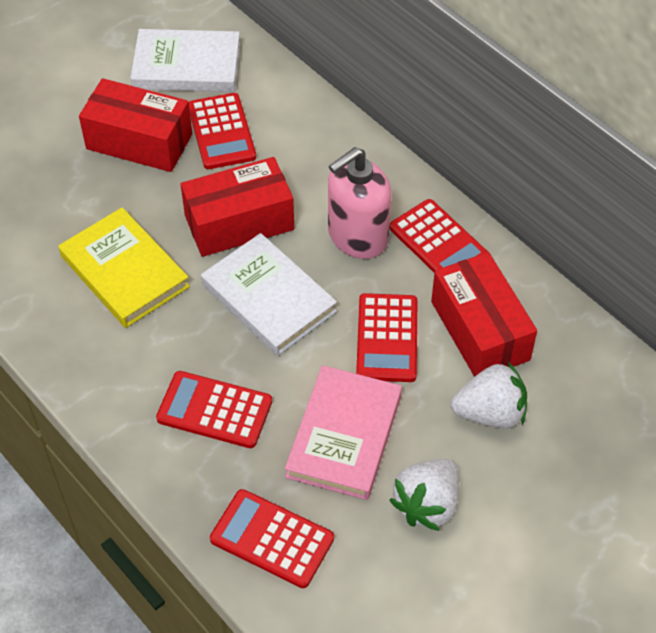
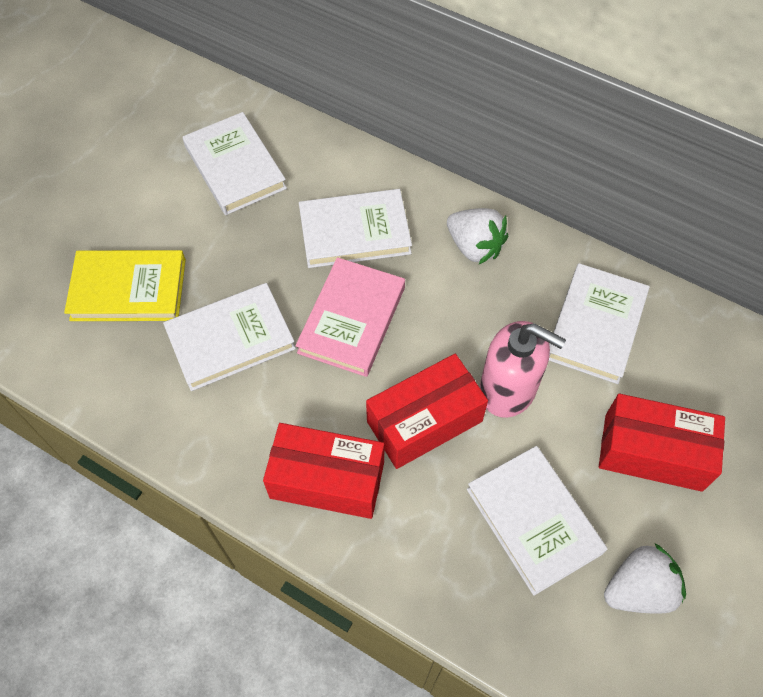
red calculator: [156,371,272,448] [189,93,256,169] [210,489,334,588] [356,293,417,382] [389,199,488,273] = 5 -> none = 0
white book: [130,29,240,92] [201,233,337,356] = 2 -> [163,283,296,391] [183,112,287,215] [299,189,412,268] [467,446,607,596] [549,263,650,384] = 5

